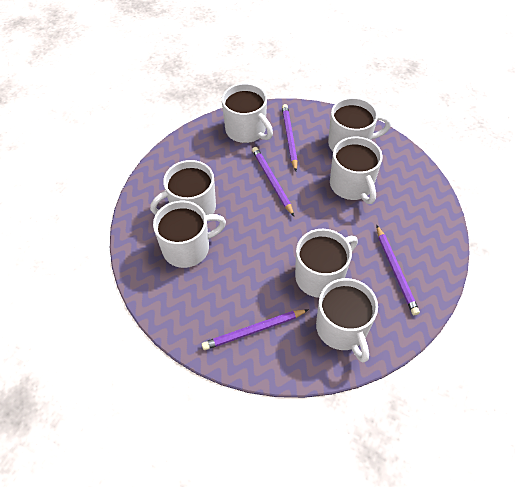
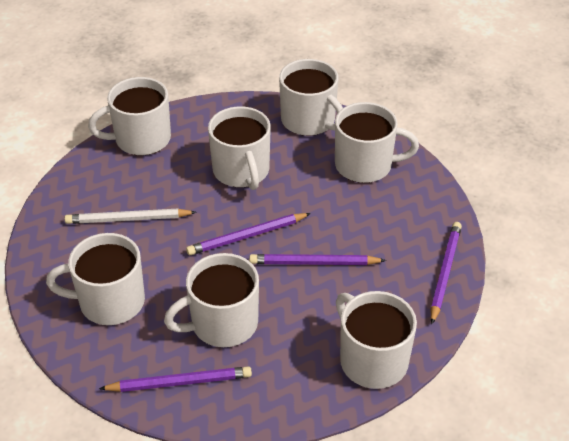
white pencil: none = 0 -> [65,209,197,224] = 1

